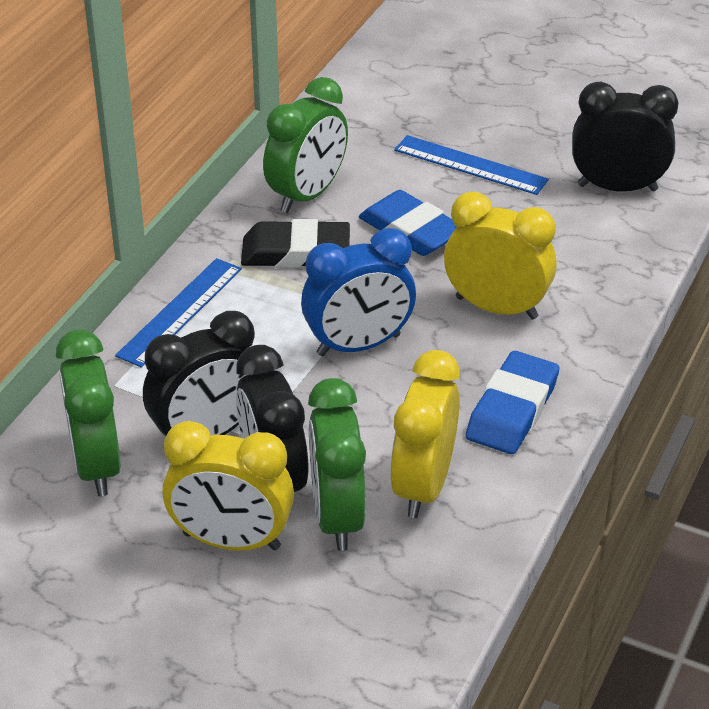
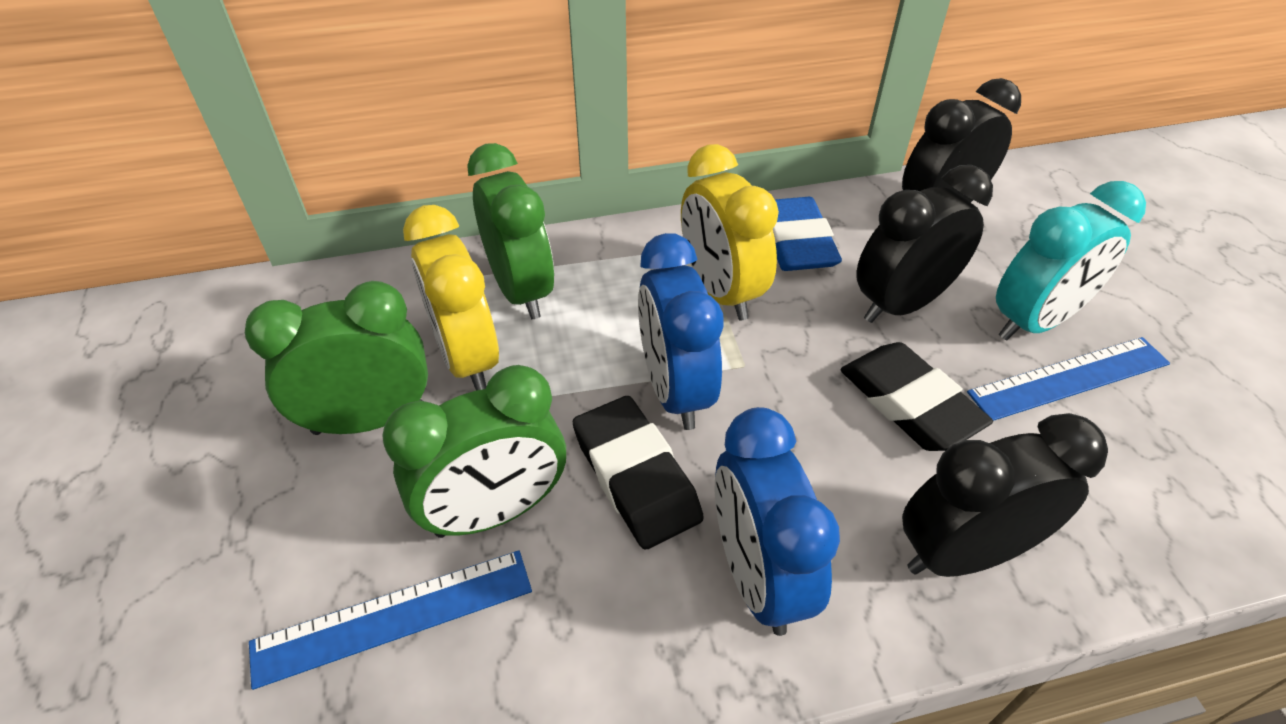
black eraser: [241,219,350,268] = 1 -> [573,396,704,550] [840,342,993,451] = 2
blue clock: [301,228,416,356] = 1 -> [638,233,724,430] [714,407,840,636] = 2
blue eraser: [359,190,457,256] [466,351,559,454] = 2 -> [773,197,842,271] = 1
turquoise clock: none = 0 -> [996,181,1146,340] = 1
yellow clock: [162,421,294,551] [390,350,460,518] [444,192,557,320] = 3 -> [403,205,499,390] [681,144,779,321] = 2

